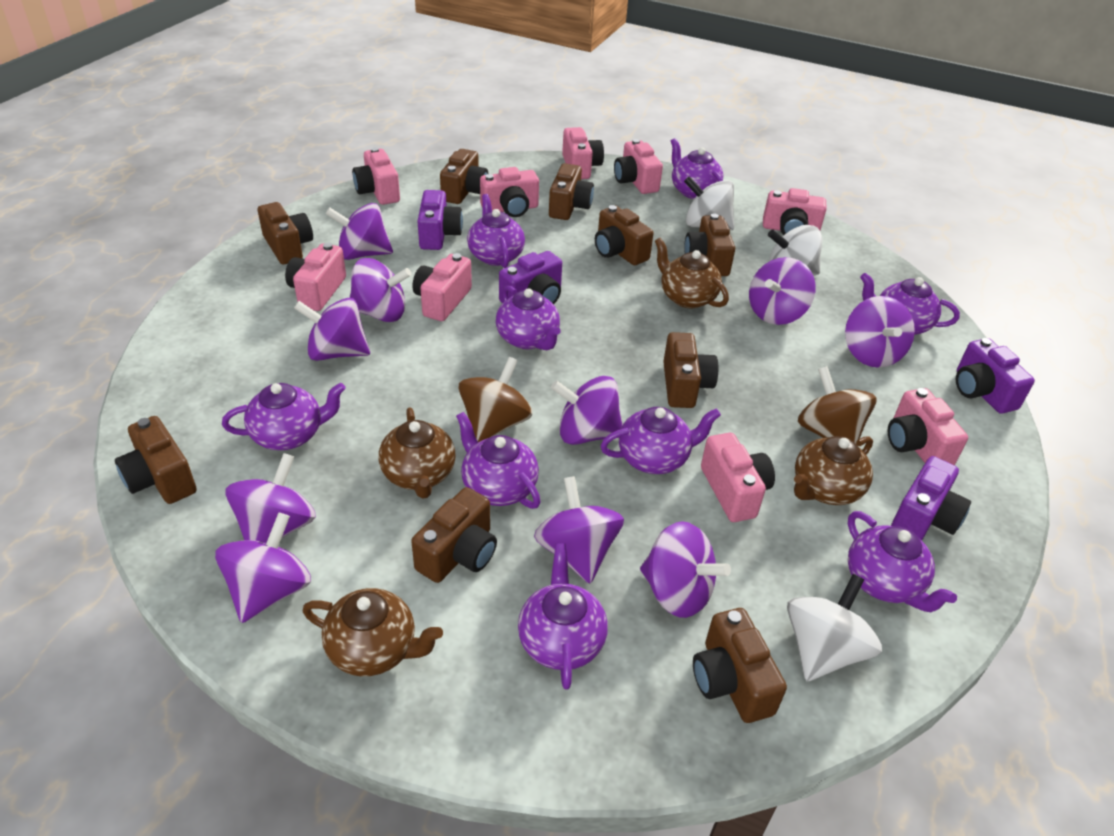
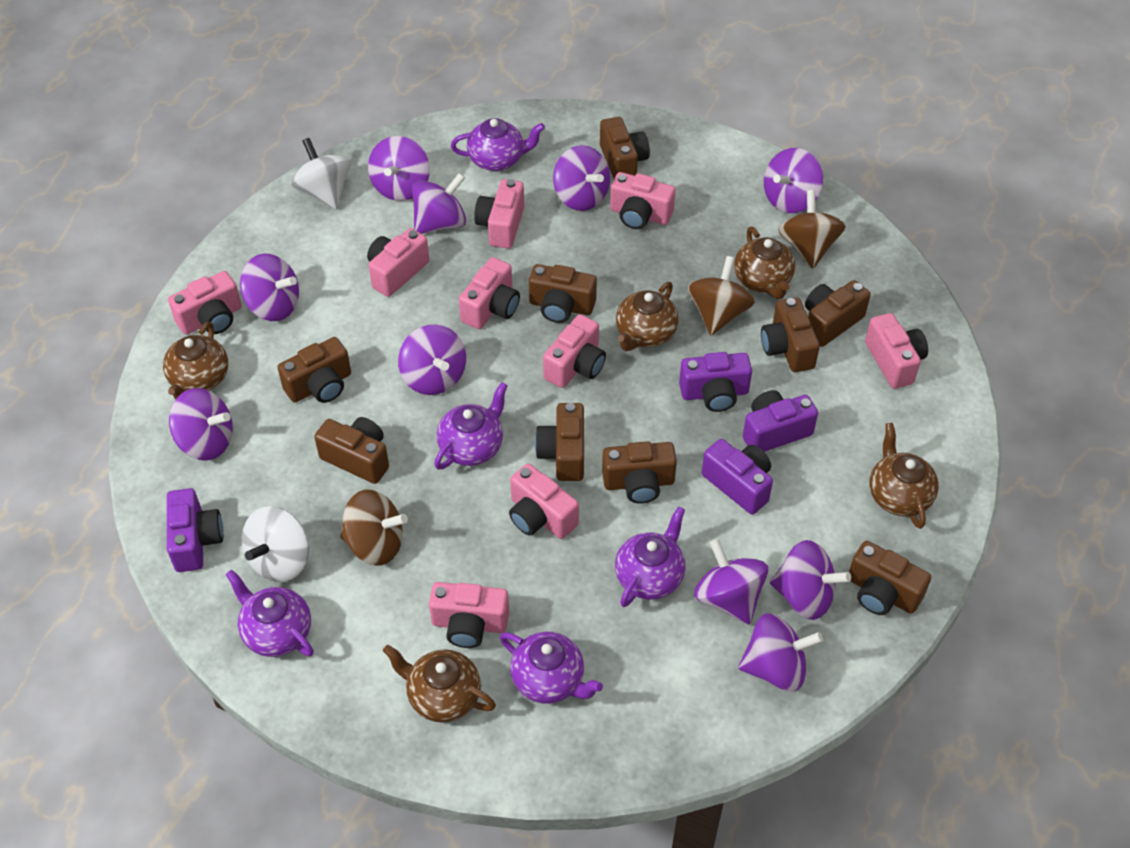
brown spinning top: [458,357,533,442] [798,366,877,443] = 2 -> [340,490,408,566] [688,256,755,335] [778,190,846,269] = 3
brown teapot: [303,588,443,676] [379,407,456,499] [655,238,729,308] [794,436,873,505] = 4 -> [163,322,228,399] [383,645,496,723] [616,282,679,351] [734,226,795,299] [869,423,939,529] = 5
purple teapot: [222,383,346,450] [456,412,541,509] [467,194,525,268] [496,285,561,350] [518,543,608,690] [600,407,721,474] [671,138,723,199] [848,511,957,612] [860,273,960,335] = 9 -> [226,570,314,657] [434,382,508,470] [451,118,545,171] [500,632,603,704] [615,506,685,607] = 5
white spinning top: [684,176,734,230] [768,225,822,275] [787,574,882,681] = 3 -> [242,506,309,582] [291,138,351,210] = 2

